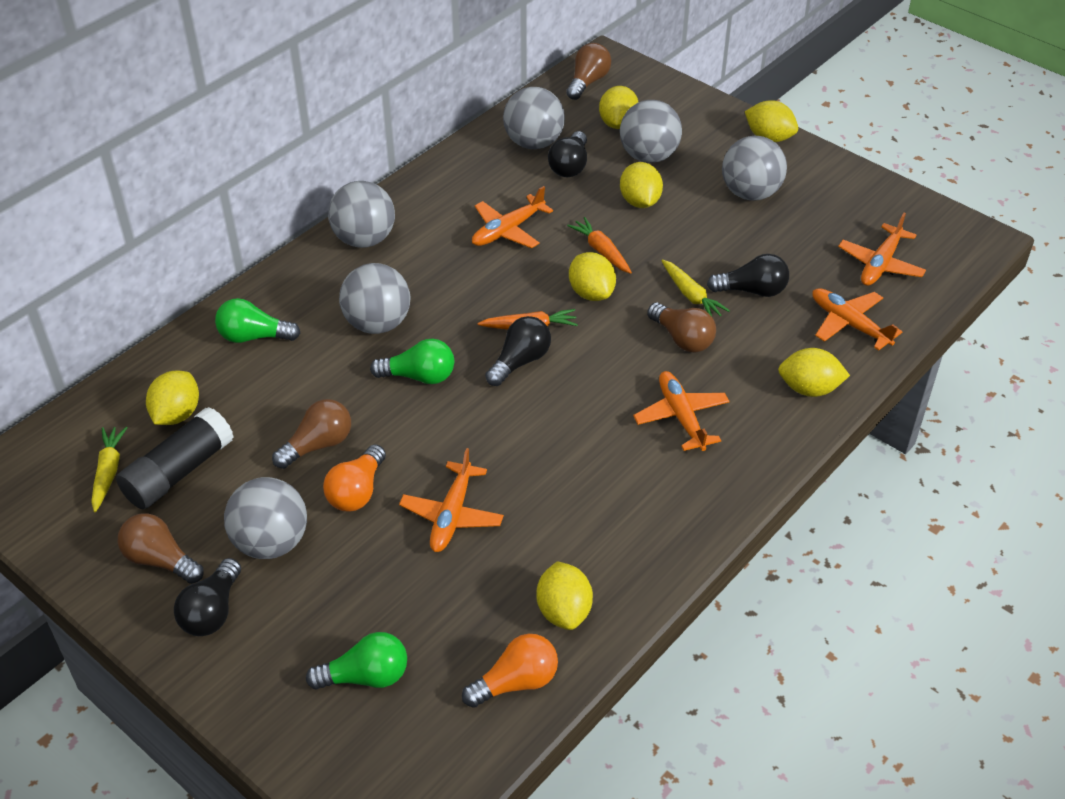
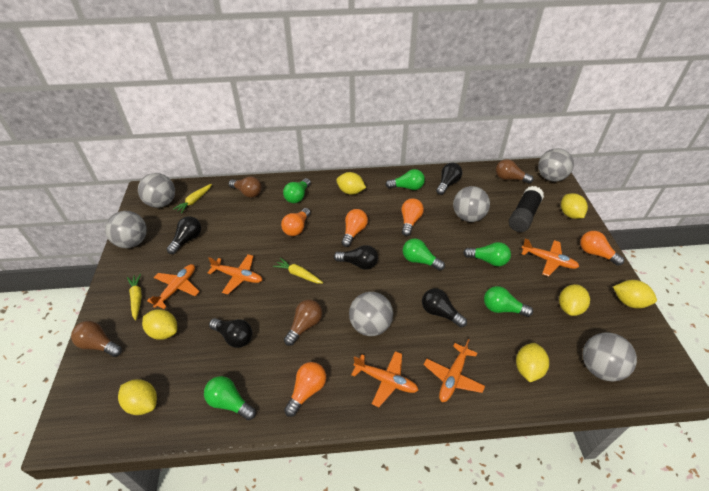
black light bulb: [174,558,241,636] [485,316,551,386] [548,131,587,177] [707,254,789,297] = 4 -> [167,216,201,254] [209,318,253,348] [334,245,378,270] [422,288,467,327] [436,163,462,195] = 5
green light bulb: [215,298,300,343] [306,632,407,690] [370,339,454,384] = 3 -> [204,376,256,420] [283,178,311,203] [386,169,425,190] [403,238,445,271] [463,242,511,266] [484,286,533,317] = 6
orange carrot: [478,309,578,330] [567,217,632,274] = 2 -> none = 0
orange light bulb: [323,444,386,511] [462,634,558,708] = 2 -> [281,208,311,236] [284,362,326,417] [341,209,368,247] [401,198,424,236] [580,231,624,266] = 5
yellow carrot: [91,427,128,512] [661,259,730,316] = 2 -> [127,274,142,320] [173,184,212,214] [273,258,323,284] = 3

